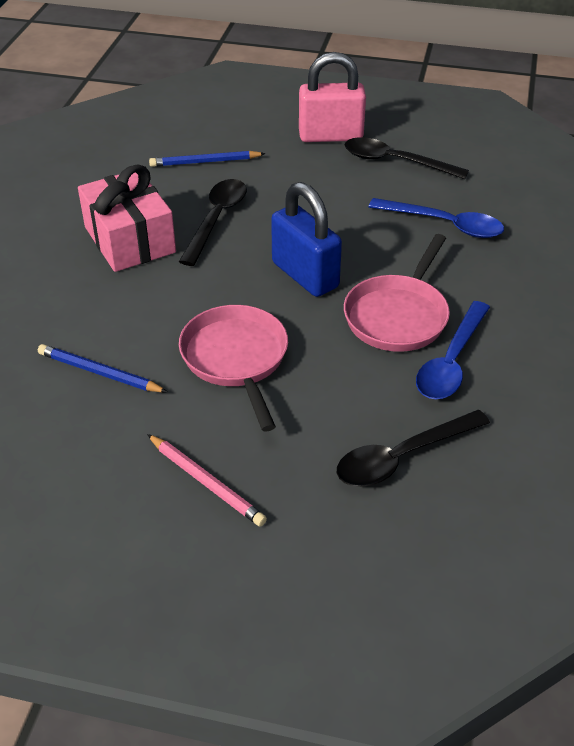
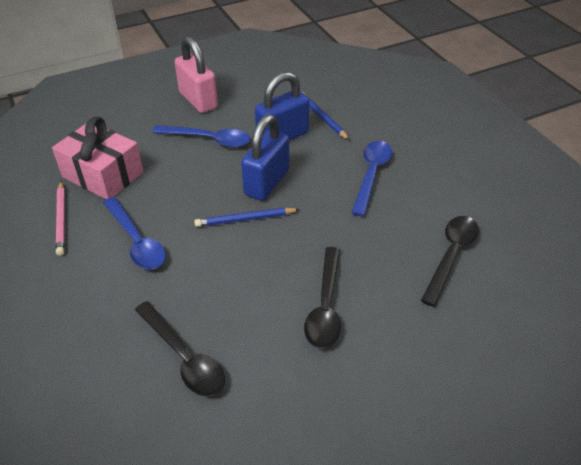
blue padlock: [271,182,342,297] = 1 -> [241,114,289,201] [255,72,309,141] = 2
blue spoon: [369,198,504,238] [416,301,490,399] = 2 -> [103,197,166,269] [152,125,250,148] [351,141,392,217] = 3
pink pan: [179,305,288,432] [344,234,450,352] = 2 -> none = 0

